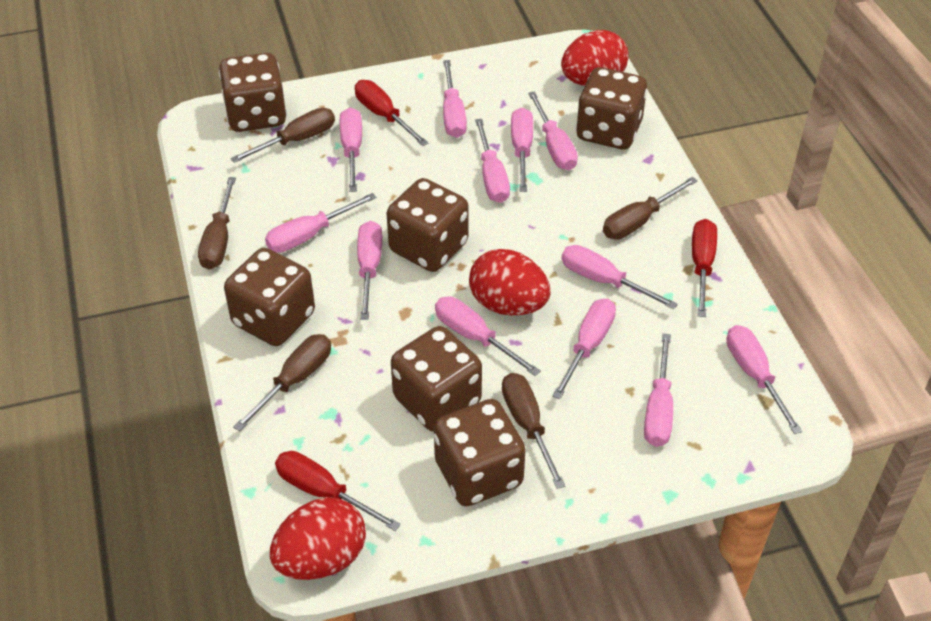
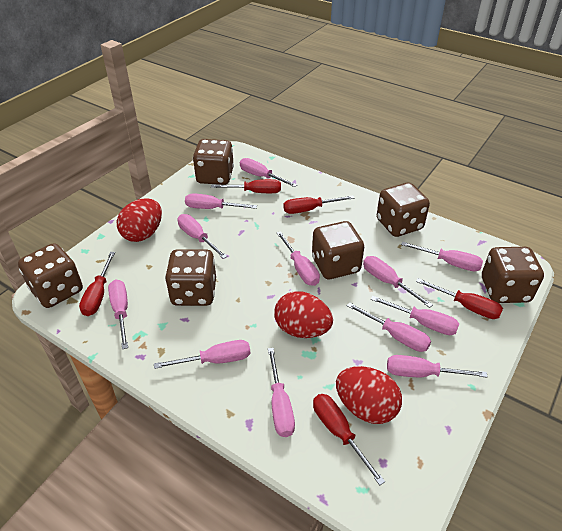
brown screwdriver: [198,177,236,270] [230,108,335,163] [233,334,331,431] [502,373,565,489] [603,177,698,239] = 5 -> none = 0
red screwdriver: [275,451,401,531] [355,80,428,146] [692,219,717,317] = 3 -> [79,252,115,316] [211,179,281,193] [283,195,354,214] [313,394,385,485] [416,278,503,319] = 5

